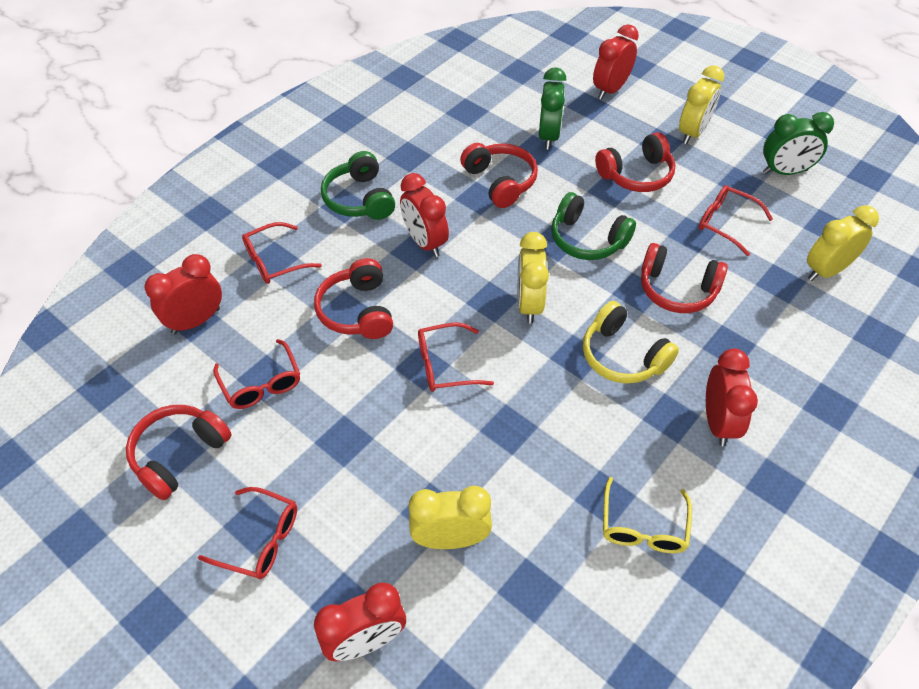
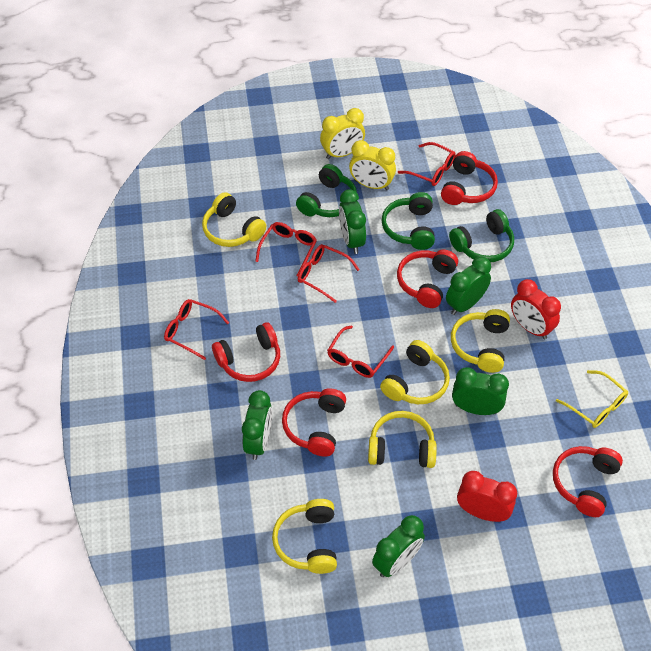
green clock: [539,67,566,149] [763,112,834,175] = 2 -> [242,390,272,460] [339,189,366,254] [372,515,425,577] [446,257,491,315] [452,367,509,415] = 5
green headphones: [321,151,395,220] [551,192,636,260] = 2 -> [296,164,357,217] [381,192,435,250] [449,209,514,262] = 3
red clock: [145,254,222,334] [314,583,406,661] [400,173,449,257] [593,24,639,100] [706,348,758,446] = 5 -> [457,471,517,522] [511,279,561,339] = 2
yellow clock: [409,486,492,549] [517,232,549,324] [679,65,724,144] [807,205,879,281] = 4 -> [320,108,365,159] [349,140,396,190] = 2
yellow headphones: [583,301,679,384] = 1 -> [202,192,266,247] [272,499,337,574] [368,411,437,468] [380,340,450,404] [451,309,510,373] = 5

